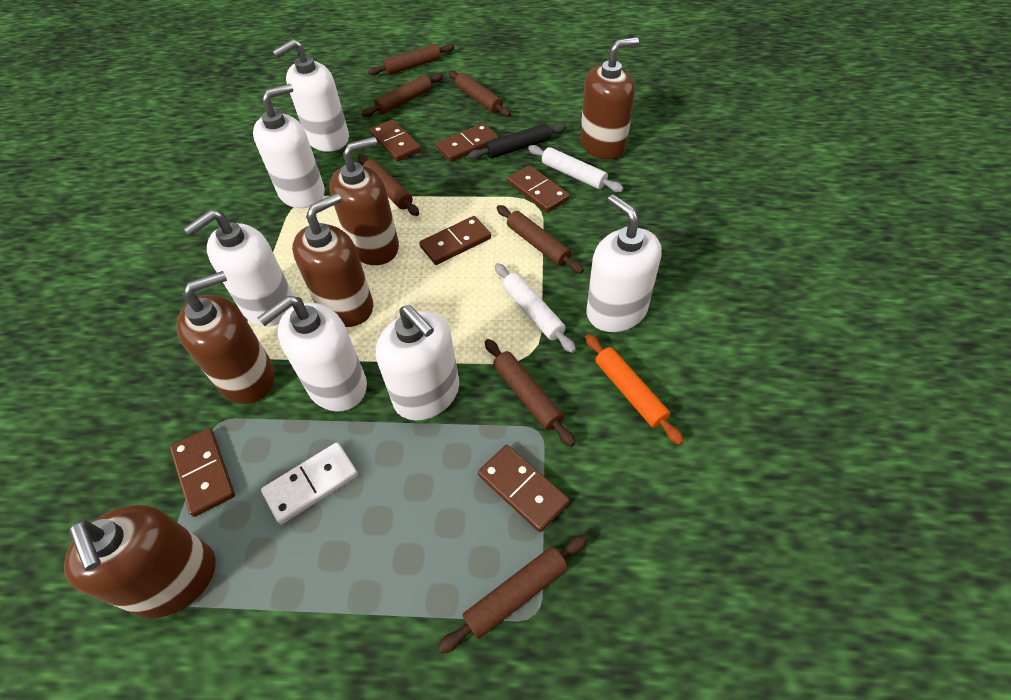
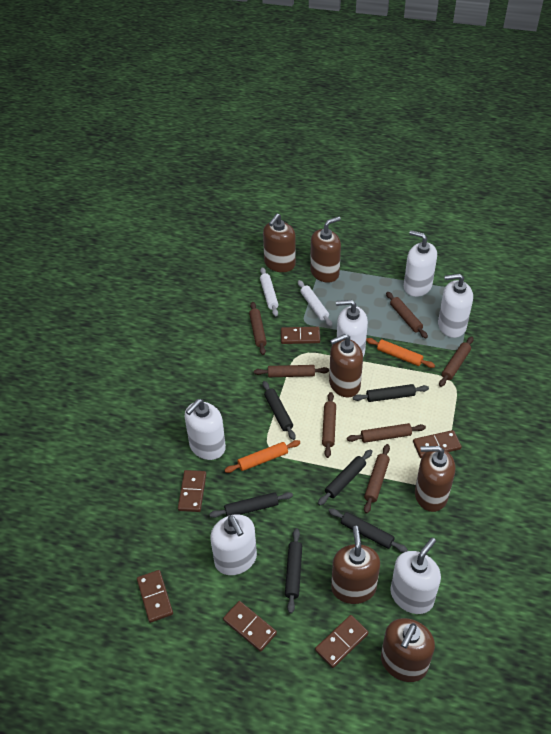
black rolling pin: [468,123,567,159] = 1 -> [209,492,293,518] [262,381,296,440] [285,528,302,614] [318,449,372,506] [329,508,408,553] [353,384,429,402] = 6
brown soap dispenser: [64,505,216,618] [177,271,275,404] [292,193,373,327] [329,137,399,265] [580,37,639,159] = 5 -> [263,213,296,272] [310,216,341,283] [329,334,363,397] [331,526,380,604] [381,618,435,682] [415,446,455,512] = 6
orange rolling pin: [585,334,684,445] = 1 -> [225,440,300,473] [366,338,435,368] = 2
white domino: [261,442,358,524] = 1 -> none = 0

